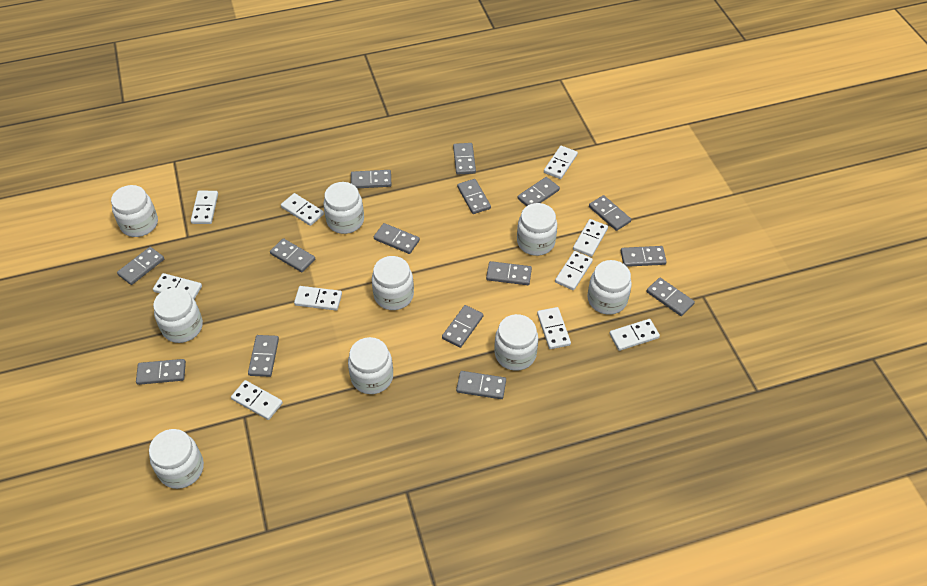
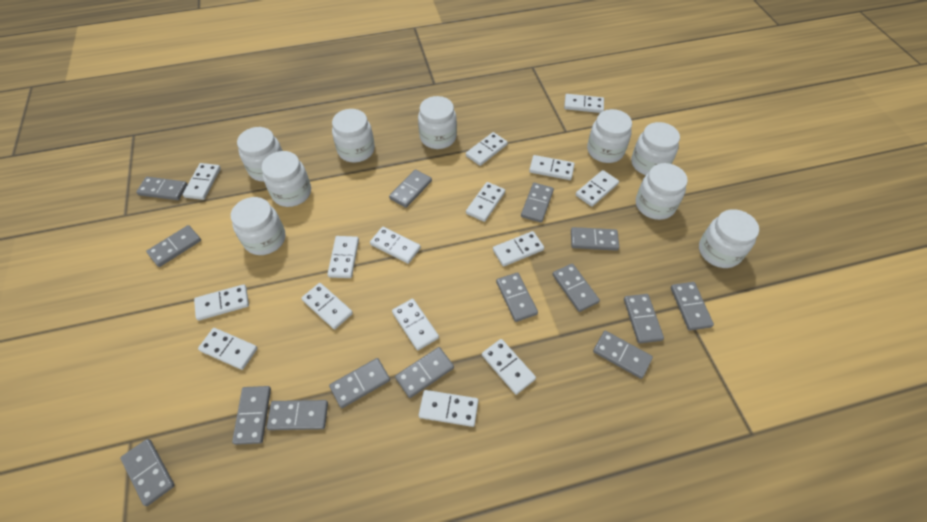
white domino: [153,273,202,299] [191,191,218,224] [231,380,283,420] [281,193,324,226] [294,286,342,310] [537,307,571,349] [544,146,578,179] [555,251,593,290] [573,219,608,257] [609,319,660,351] = 10 -> [183,163,221,200] [194,284,249,321] [198,328,258,370] [301,283,353,330] [327,236,359,278] [370,227,421,264] [392,299,439,351] [419,390,479,427] [466,132,508,166] [466,182,505,222] [482,339,536,395] [493,231,544,267] [529,155,575,180] [564,94,604,113] [576,170,619,207] = 15

